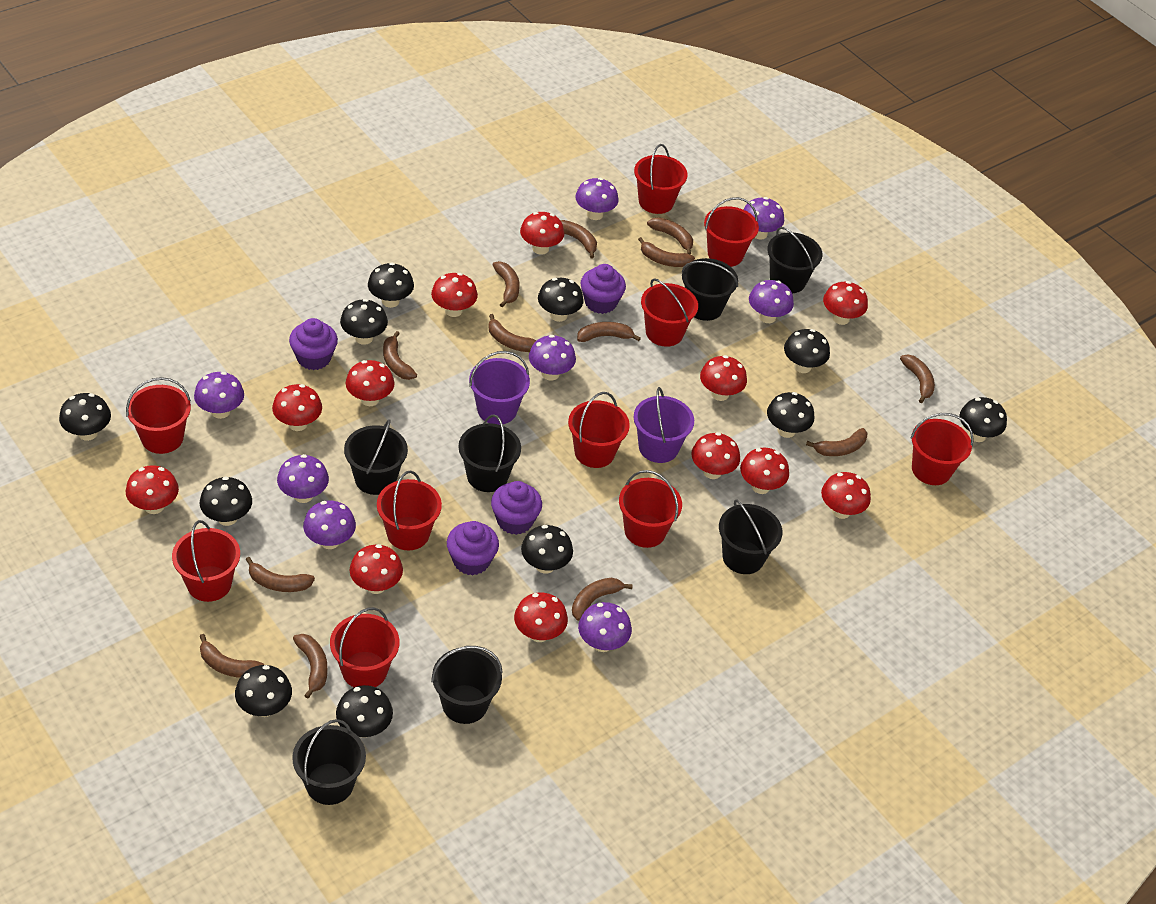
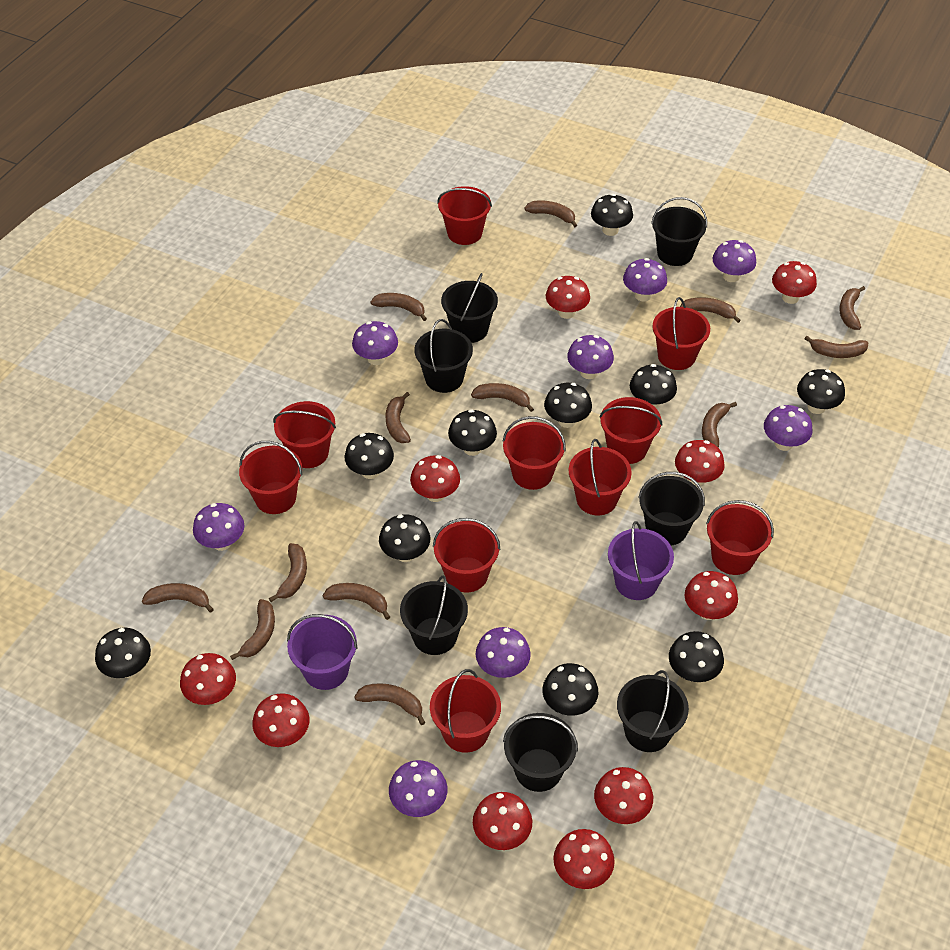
black mushroom: [59,393,111,441] [200,477,252,526] [235,665,292,717] [336,685,393,738] [340,299,388,345] [368,263,414,308] [521,525,573,574] [538,278,584,322] [767,392,815,438] [784,329,830,373] [960,397,1007,442] = 11 -> [95,628,151,678] [344,433,394,479] [379,514,431,562] [448,409,497,456] [542,663,599,716] [544,383,592,428] [591,194,633,236] [630,364,677,408] [669,631,724,682] [797,369,845,414] = 10
purple cupcake: [289,318,338,370] [447,521,499,575] [491,481,542,535] [580,264,626,314] = 4 -> none = 0
red mushroom: [126,465,179,514] [272,384,322,431] [346,360,394,406] [350,544,403,594] [431,273,478,317] [514,592,568,642] [520,212,564,255] [691,432,740,479] [700,355,747,401] [740,448,789,494] [821,472,871,519] [823,281,868,325] = 12 -> [180,653,236,705] [252,693,309,747] [410,455,460,502] [473,792,532,850] [546,276,590,319] [553,829,615,889] [594,767,653,824] [675,440,725,486] [685,571,738,620] [772,261,817,304] = 10

